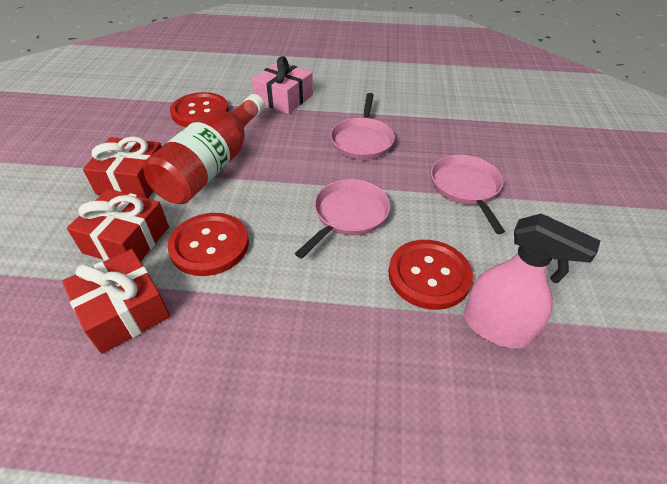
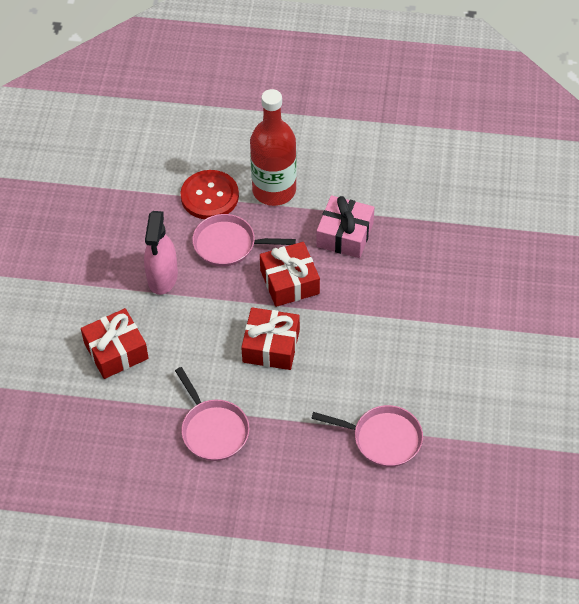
red button: [168,213,249,276] [170,92,229,127] [388,240,473,310] = 3 -> [180,170,239,219] = 1

